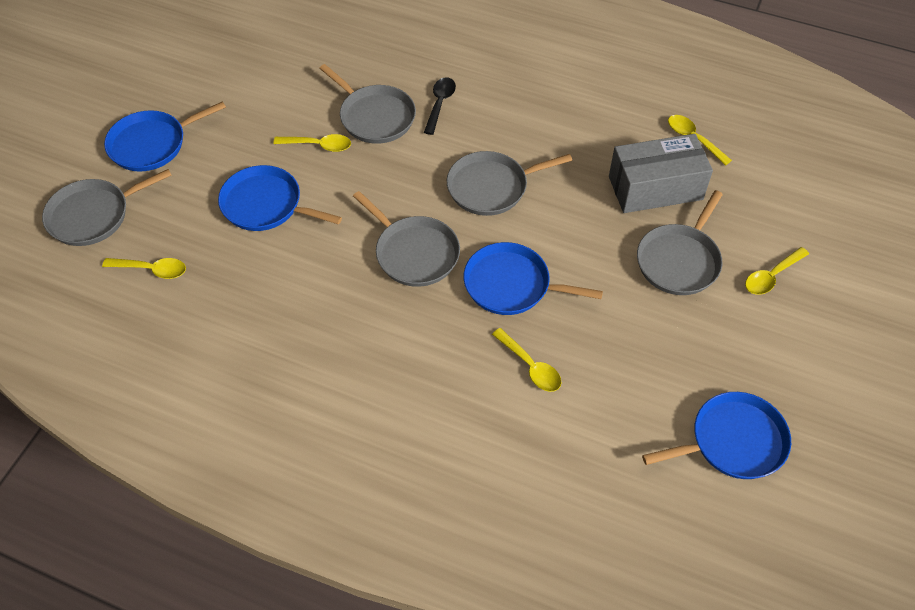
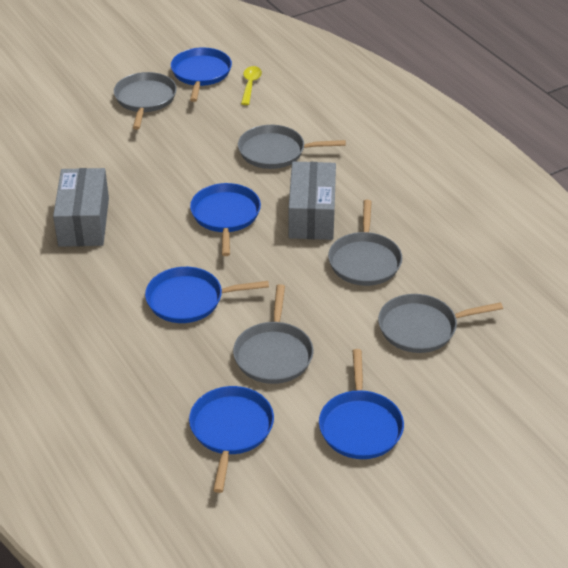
black spoon: [424,77,456,135] = 1 -> none = 0
blue pan: [104,101,226,172] [218,165,342,231] [464,242,603,315] [642,392,791,479] = 4 -> [145,267,269,323] [171,48,232,102] [189,386,274,493] [190,183,261,256] [319,349,404,459] = 5
grey box: [609,134,713,213] = 1 -> [53,168,109,247] [288,161,336,240] = 2
yellow spoon: [102,258,186,279] [273,134,351,152] [492,328,562,392] [668,115,732,166] [745,247,809,295] = 5 -> [241,66,262,105] = 1

